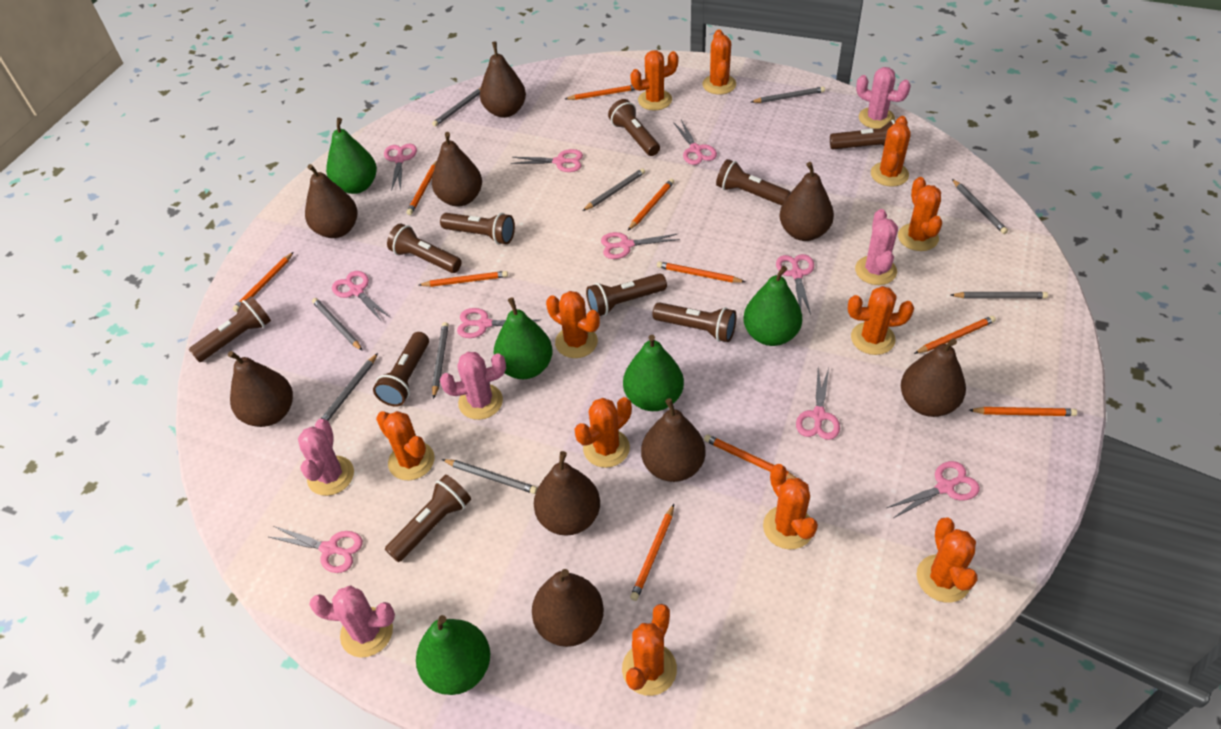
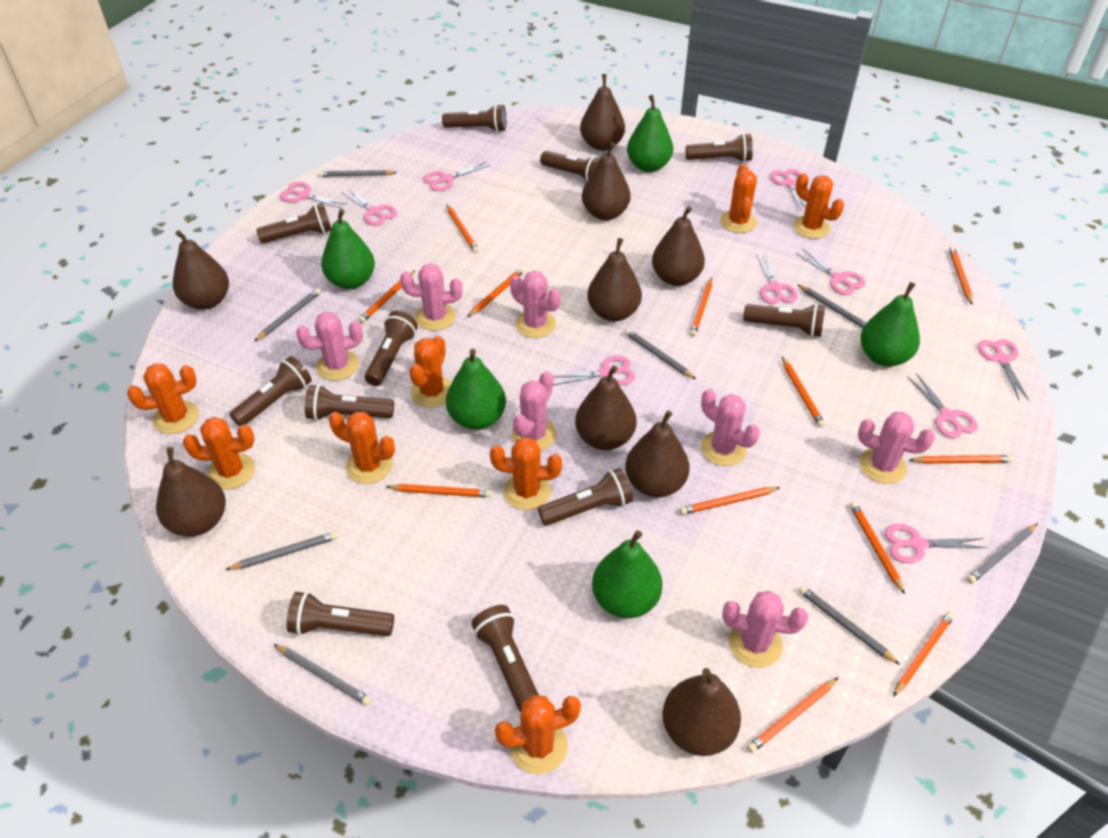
brown flashlight: [189,296,271,362] [373,332,429,407] [385,475,471,562] [387,223,462,273] [440,213,515,245] [586,273,667,316] [608,99,660,156] [652,302,737,342] [716,159,791,206] [830,120,896,149] = 10 -> [230,356,312,426] [256,203,332,243] [287,591,394,636] [305,384,394,421] [365,311,418,386] [442,104,506,132] [471,605,539,712] [538,468,633,526] [540,151,600,182] [685,133,753,162] [743,304,825,337] = 11
grey pencil: [312,298,363,351] [321,353,378,421] [432,88,481,127] [432,322,449,399] [442,459,538,494] [583,168,645,211] [751,87,825,103] [951,292,1048,299] [952,179,1008,234] = 9 -> [225,532,338,570] [254,288,321,341] [274,644,372,706] [318,170,397,177] [625,329,696,379] [797,284,866,328] [799,586,900,665] [967,523,1038,584] = 8
orange cactus: [376,411,435,480] [546,291,600,358] [575,397,632,468] [622,604,677,696] [630,50,678,111] [702,29,736,95] [763,464,818,549] [848,286,914,355] [871,116,911,187] [898,177,942,251] [917,517,978,603] = 11 -> [127,363,199,434] [183,417,255,490] [329,412,395,484] [409,336,452,408] [490,437,562,510] [495,695,581,774] [720,164,757,233] [793,173,844,239] = 8
orange pencil: [233,252,294,312] [407,161,437,215] [419,271,508,287] [565,85,635,100] [628,179,674,230] [630,504,674,601] [657,261,745,283] [704,434,796,479] [914,316,996,354] [969,407,1077,416] = 10 -> [359,270,415,323] [386,484,492,498] [446,204,479,253] [468,267,525,317] [680,487,780,515] [690,277,712,337] [747,677,838,753] [782,357,825,427] [850,502,905,594] [893,612,954,697] [909,455,1013,464] [949,246,973,305] = 12
pink cactus: [298,419,354,496] [309,585,395,658] [440,352,506,420] [855,209,898,285] [856,67,911,129] = 5 -> [296,312,363,381] [400,263,463,331] [510,271,561,338] [512,371,557,451] [701,389,760,466] [722,591,808,668] [858,412,935,484] = 7

